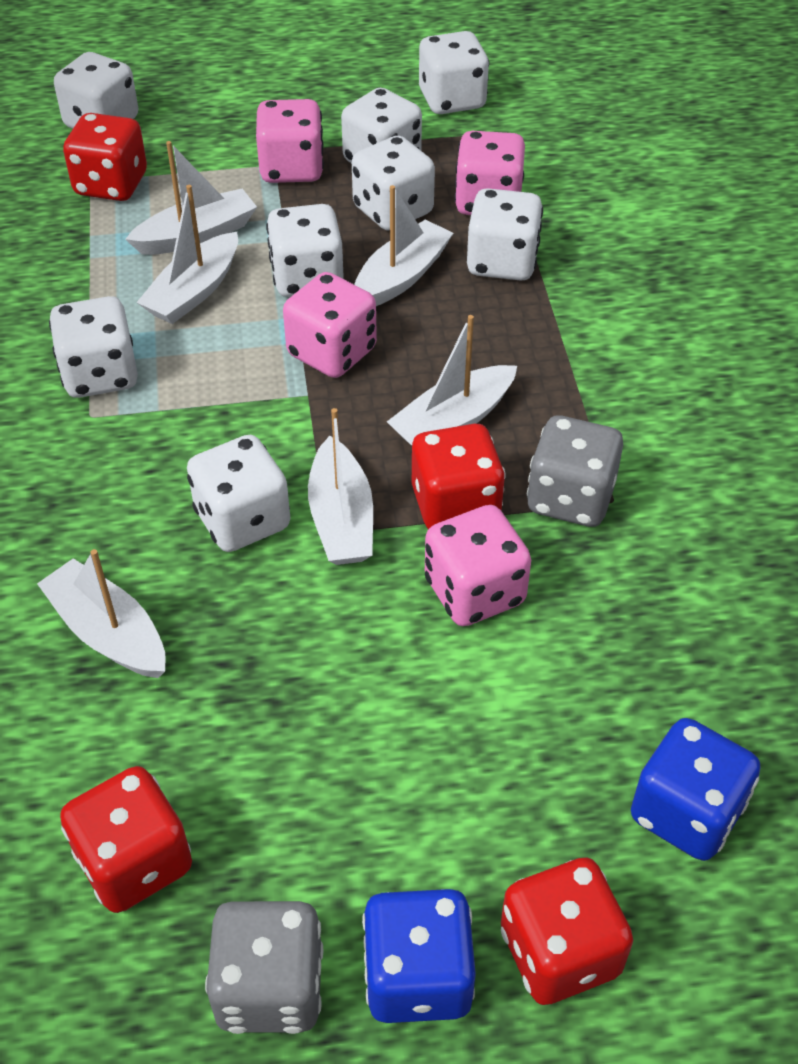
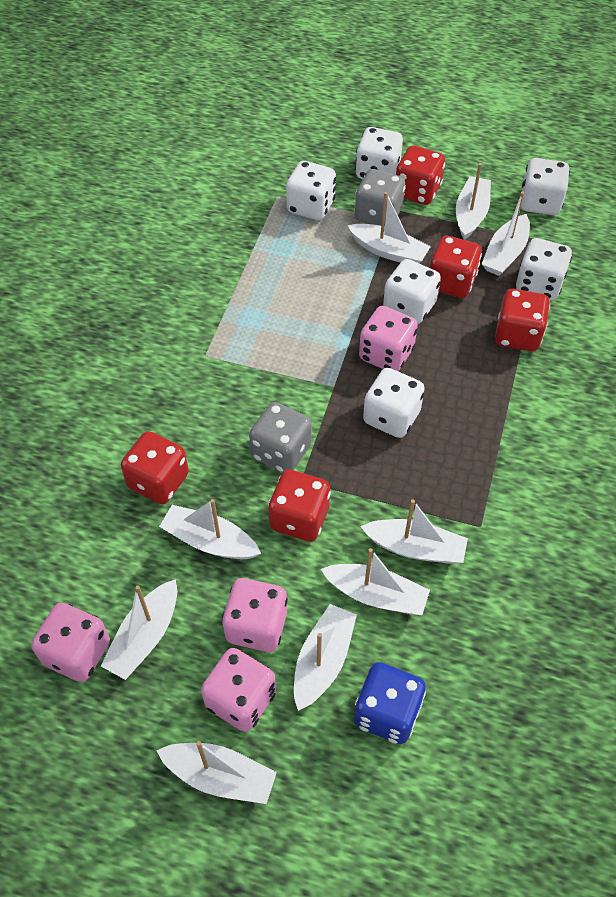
blue dice: [362,889,476,1023] [631,718,761,861] = 2 -> [354,662,426,744] = 1
red dice: [60,766,192,913] [63,113,147,201] [412,424,506,529] [501,857,633,1005] = 4 -> [121,431,189,504] [268,470,331,542] [396,146,445,205] [430,236,482,298] [495,289,550,351] = 5
white boat: [37,549,166,678] [125,141,257,255] [136,185,238,324] [308,408,373,565] [354,185,453,306] [387,315,517,446] = 6 -> [101,579,177,680] [156,741,277,804] [159,499,261,559] [294,604,357,711] [321,548,430,615] [347,192,431,263] [360,499,468,564] [456,163,491,240] [482,192,530,276] = 9
white dice: [49,296,138,398] [54,52,138,129] [187,435,290,552] [266,204,344,297] [341,88,422,163] [352,135,435,231] [419,31,489,114] [467,188,543,280] = 8 -> [286,161,336,220] [355,127,403,179] [363,368,425,438] [383,259,441,324] [516,238,572,301] [521,158,570,215] = 6

